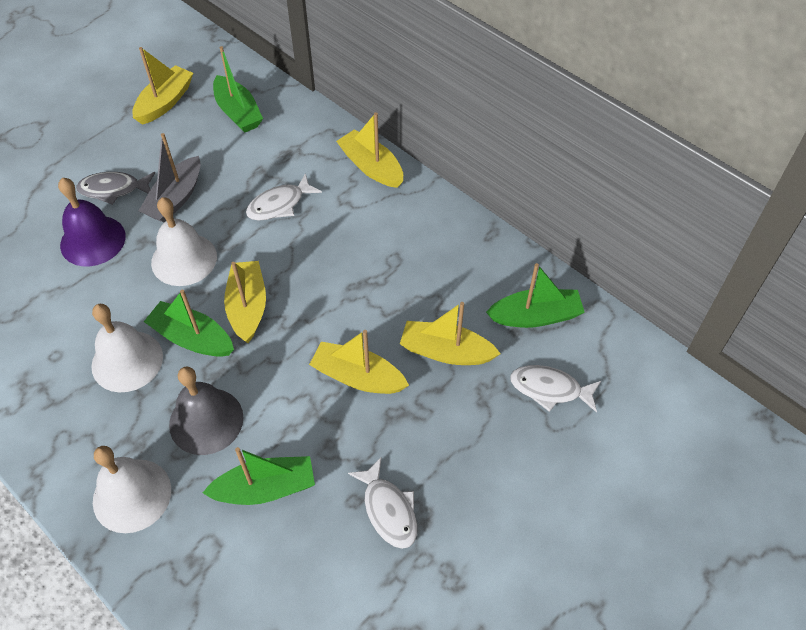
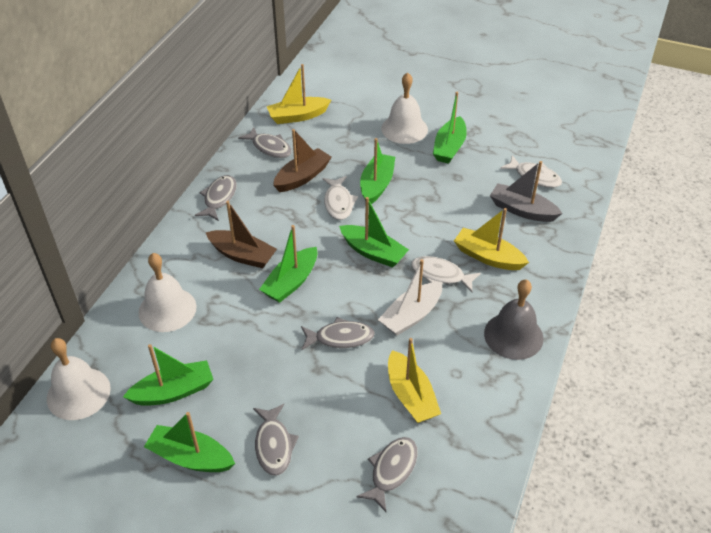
brown boat: none = 0 -> [206,201,277,268] [273,129,332,192] = 2
green boat: [144,290,234,357] [203,447,315,505] [213,46,263,132] [486,263,585,328] = 4 -> [123,344,214,406] [144,412,235,472] [259,225,318,303] [339,197,409,268] [360,138,395,204] [433,92,467,164] = 6
grey fish: [76,172,155,205] = 1 -> [195,175,237,221] [238,127,292,158] [253,404,299,476] [301,317,375,350] [356,437,418,512] = 5
purple bell: [58,178,126,266] = 1 -> none = 0
white boat: none = 0 -> [378,259,442,336] = 1
yellow boat: [132,47,193,125] [224,261,266,343] [309,330,409,394] [336,113,403,188] [400,302,501,365] = 5 -> [267,64,331,124] [388,338,441,423] [454,208,529,270] = 3

